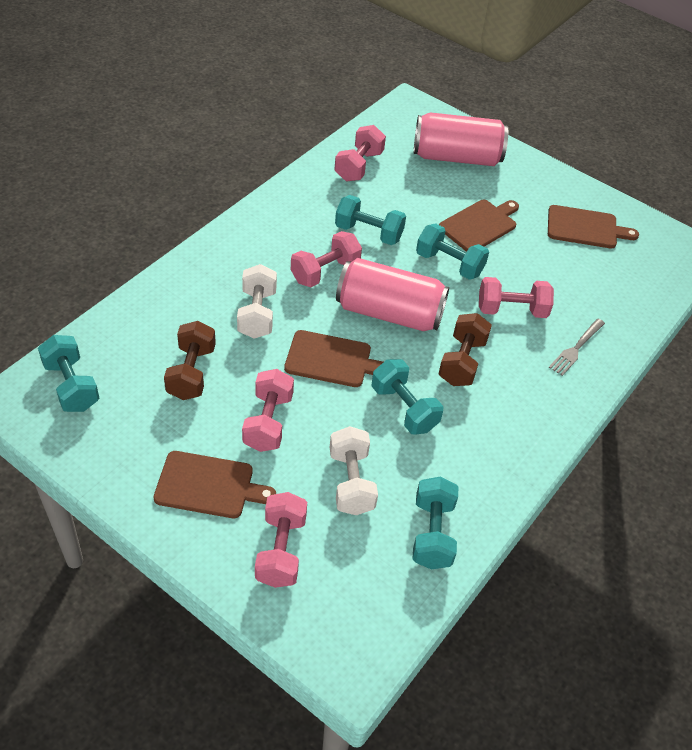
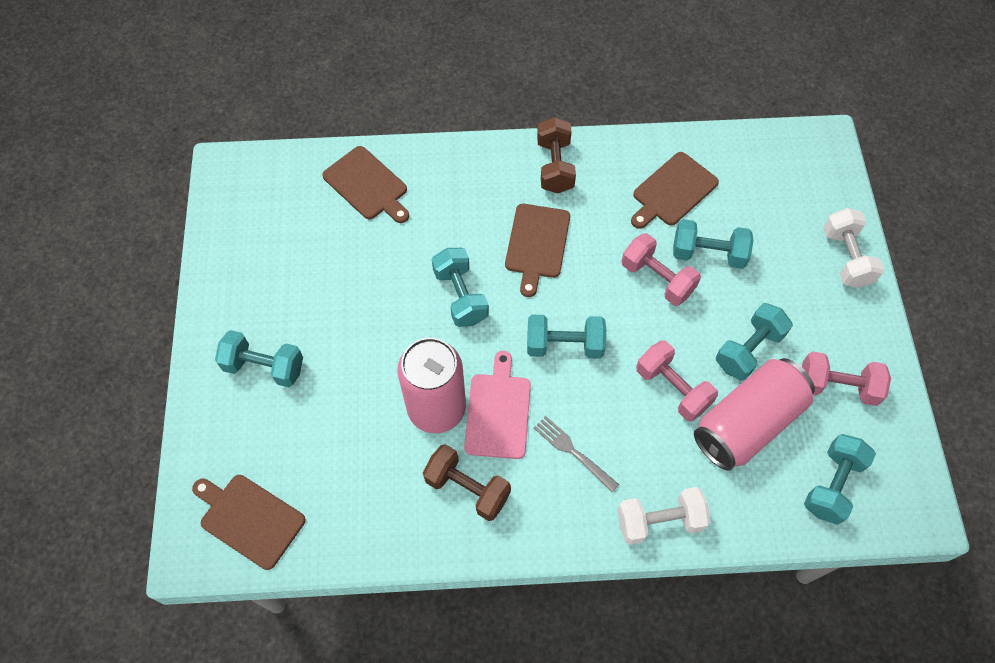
pink cutting board: none = 0 -> [464,351,531,459] = 1
pink dumbbell: [242,369,294,452] [255,492,307,588] [291,231,362,287] [334,125,386,181] [479,277,554,318] = 5 -> [622,233,701,306] [636,340,718,421] [802,351,891,406] = 3
turquoise dumbbell: [38,335,99,412] [335,195,406,245] [372,359,444,435] [412,477,458,569] [416,223,489,280] = 5 -> [215,330,303,387] [432,248,489,327] [527,315,606,359] [673,219,754,269] [716,303,793,380] [804,434,876,525] = 6

